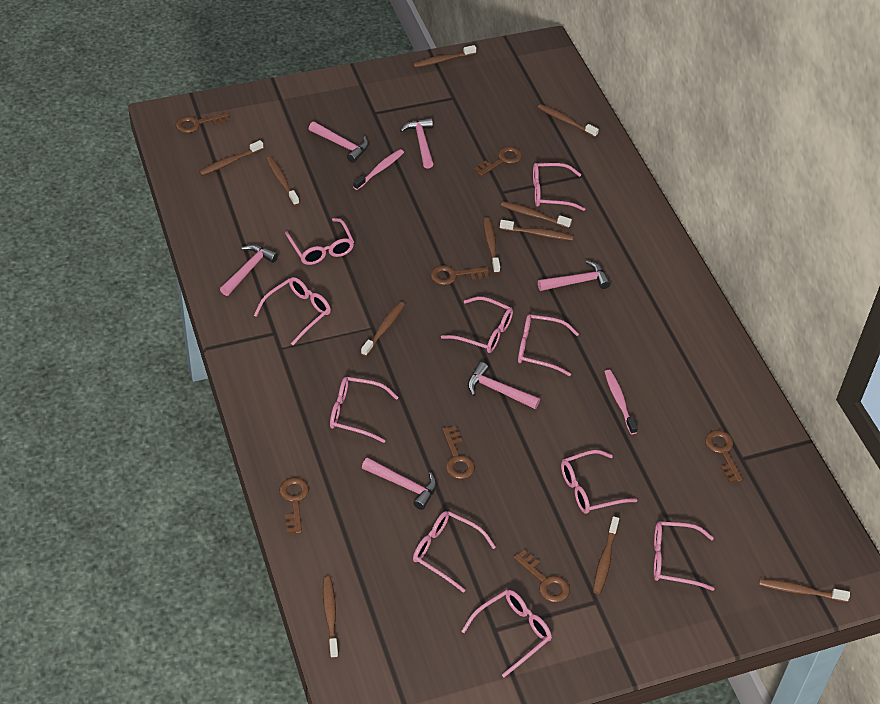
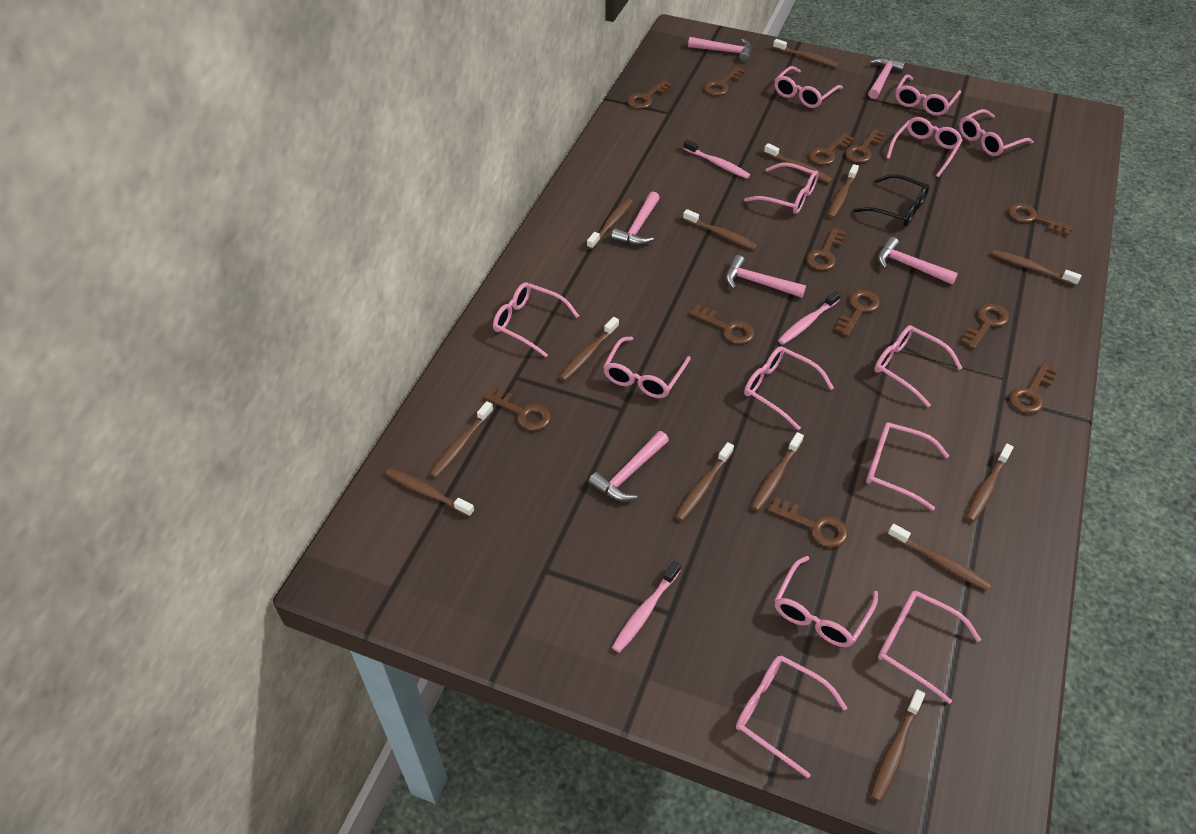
black glasses: none = 0 -> [853,174,929,227] = 1
brown key: [176,112,230,133] [279,477,309,534] [431,265,489,285] [442,426,475,479] [474,146,522,176] [513,549,570,603] [705,430,743,483] = 7 -> [483,387,551,431] [627,80,673,109] [689,304,755,344] [704,67,746,96] [768,497,848,548] [806,228,846,271] [809,133,854,165] [834,290,880,336] [845,129,885,163] [961,304,1009,349] [1008,203,1073,236] [1010,363,1058,414] = 12
brown toothbrush: [199,140,264,176] [266,156,299,206] [323,577,338,658] [361,302,405,356] [413,45,476,68] [484,217,500,274] [500,220,573,241] [501,201,572,228] [538,104,599,137] [593,516,619,594] [759,579,850,602] = 11 -> [386,468,475,517] [430,401,494,478] [559,317,619,381] [587,199,633,249] [675,442,734,521] [683,209,758,250] [751,432,804,511] [764,143,833,184] [773,39,839,68] [827,164,859,218] [871,689,925,802] [888,524,991,591] [966,444,1014,522] [992,250,1082,286] = 14
pink glasses: [254,277,331,345] [285,218,354,265] [330,377,399,443] [413,511,496,593] [441,297,513,353] [461,590,552,677] [518,314,579,376] [533,163,585,211] [561,450,637,514] [654,521,714,591] = 10 -> [493,282,579,357] [603,337,691,398] [736,655,847,778] [744,163,818,214] [744,346,834,430] [774,66,843,108] [775,556,878,647] [866,422,949,511] [874,325,962,407] [878,591,981,704] [886,117,963,177] [895,74,961,116] [959,109,1033,156] = 13
pink toothbrush: [353,149,404,190] [605,370,638,434] = 2 -> [612,561,681,653] [683,139,750,179] [778,290,841,345] = 3

